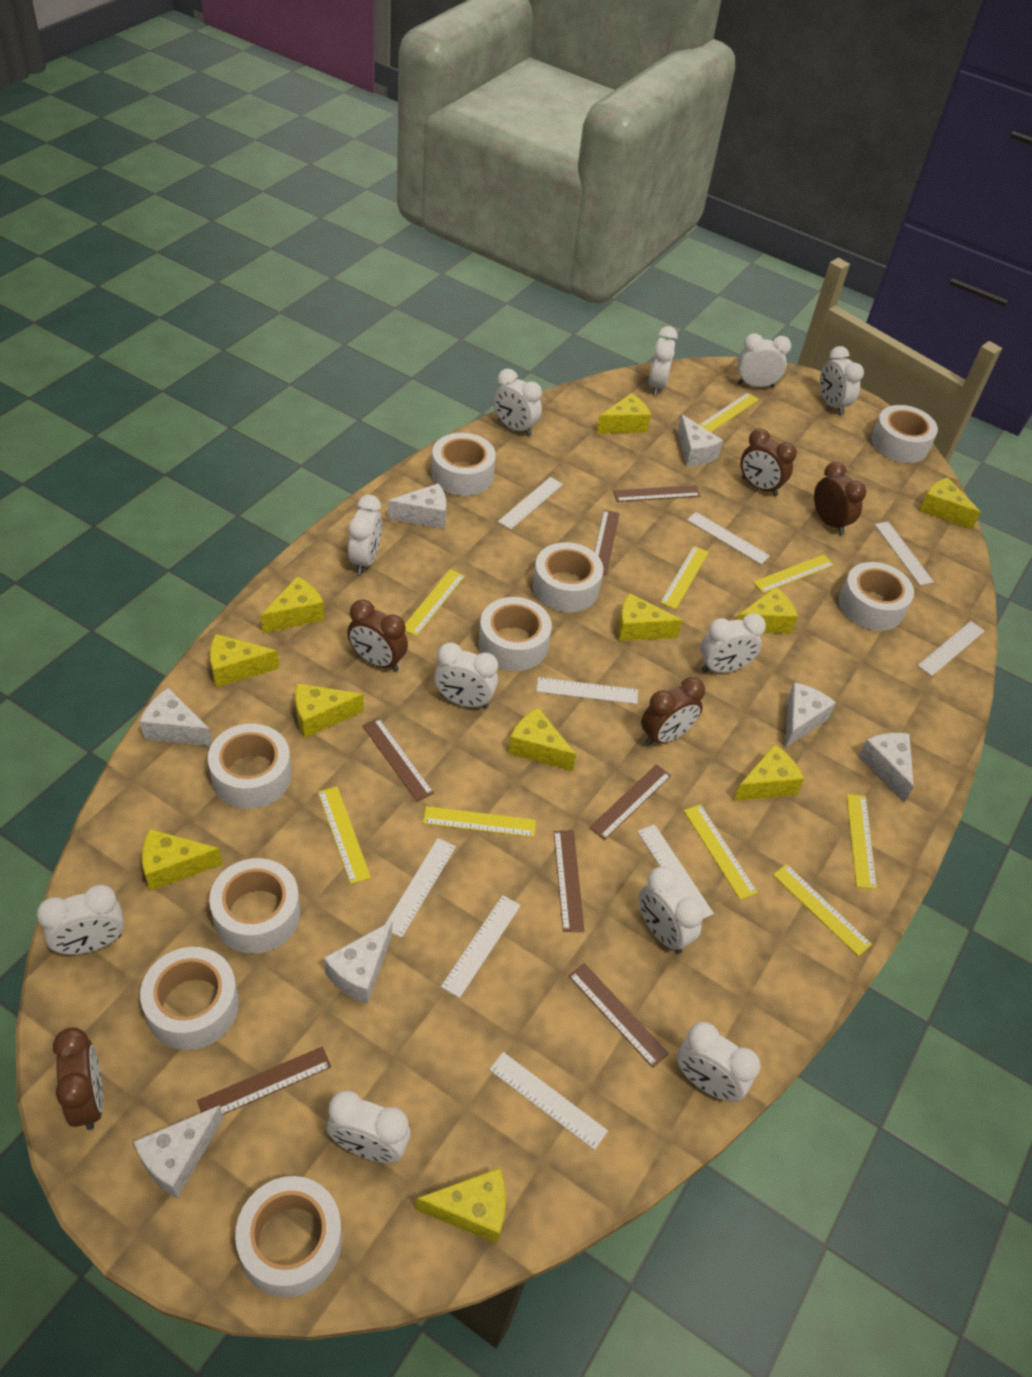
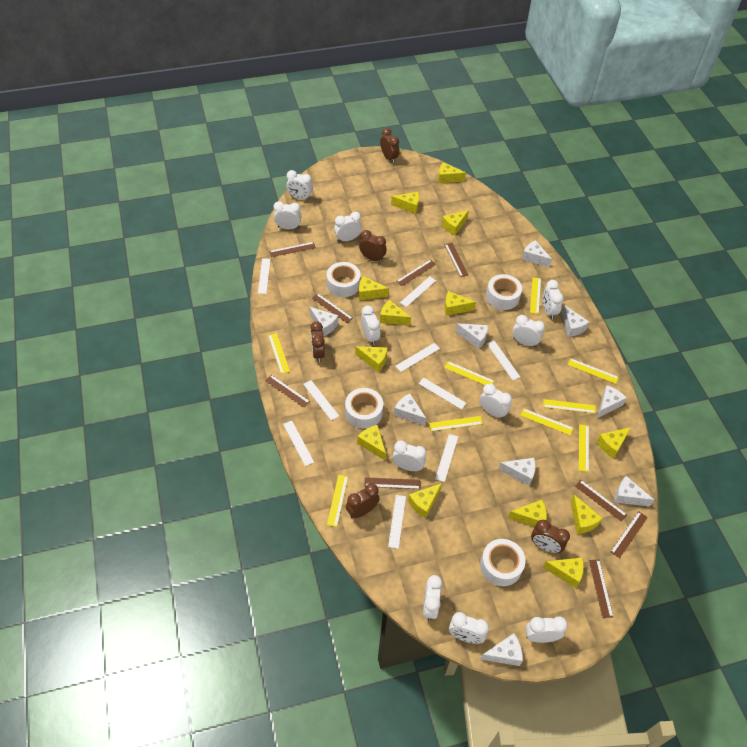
brown ruler: [197,1046,331,1115] [362,718,434,802] [554,831,584,932] [568,963,669,1068] [589,764,671,840] [594,510,620,575] [613,485,701,502] = 7 -> [265,375,310,408] [269,242,316,257] [312,293,353,323] [364,477,420,489] [396,259,436,286] [444,243,468,277] [575,480,627,522] [589,559,613,618] [611,511,648,558] = 9
white cheese: [134,1105,223,1199] [140,688,212,746] [324,921,392,1004] [388,483,446,529] [677,414,723,466] [785,682,836,748] [859,733,914,802] = 7 -> [310,307,338,336] [394,394,426,426] [456,323,488,349] [480,633,523,666] [498,458,536,486] [522,240,552,268] [562,305,589,337] [597,385,627,418] [615,476,654,507] = 9
white tape: [140,947,239,1050] [208,723,291,809] [209,858,300,954] [235,1176,342,1298] [431,433,496,496] [478,597,552,671] [533,542,603,612] [839,562,914,631] [871,405,938,463] = 9 -> [327,262,361,297] [345,388,383,429] [480,539,525,586] [486,274,522,310] = 4
yellow cheese: [142,829,223,891] [210,634,279,687] [261,576,324,633] [295,683,364,738] [416,1168,505,1244] [508,708,576,771] [596,393,651,434] [618,593,683,641] [733,744,804,801] [737,587,798,634] [919,477,981,529] = 11 -> [355,346,387,372] [357,425,386,460] [359,276,389,300] [380,300,411,326] [391,192,419,214] [408,483,442,518] [438,162,466,183] [442,210,469,236] [445,291,476,316] [508,500,547,527] [543,558,584,588] [571,495,603,534] [597,427,631,458] = 13

